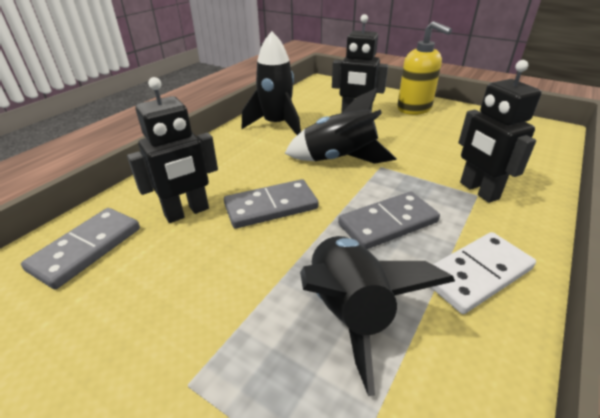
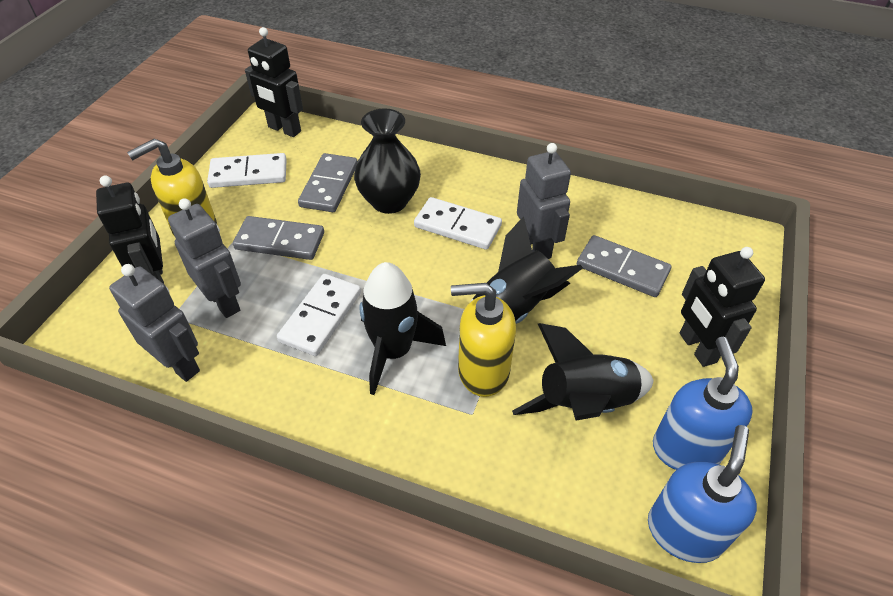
black vase: none = 0 -> [354,108,421,214] = 1
blue soap dispenser: none = 0 -> [648,425,757,563] [653,337,753,470] = 2
grey robot: none = 0 -> [109,264,200,382] [168,198,241,318] [517,143,571,259] = 3
white domino: [430,232,536,314] = 1 -> [207,153,287,188] [277,274,361,356] [414,197,502,250] = 3
yellow soap dispenser: [397,21,452,115] = 1 -> [127,139,217,237] [451,283,516,397] = 2

